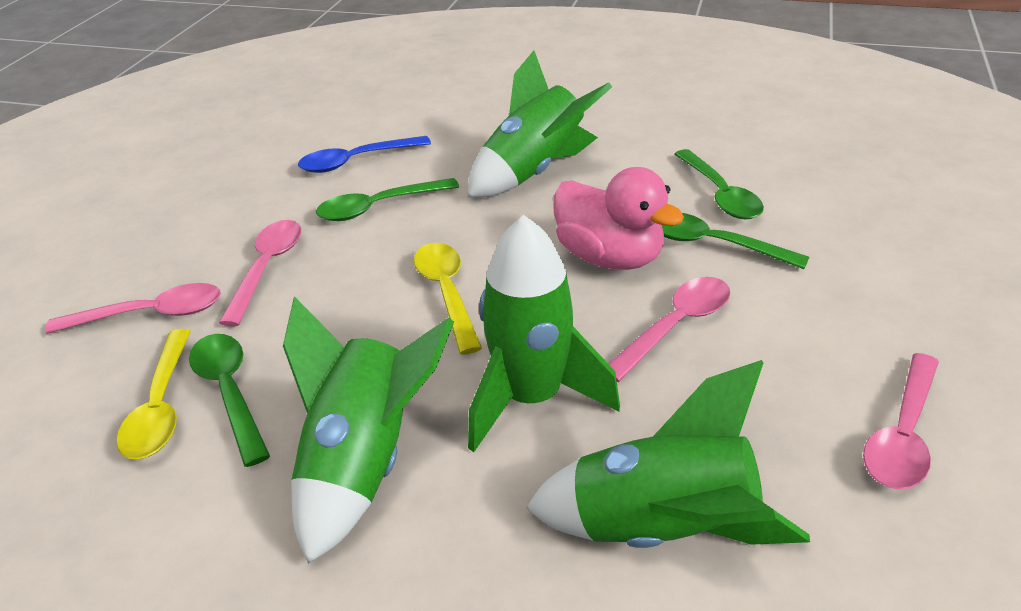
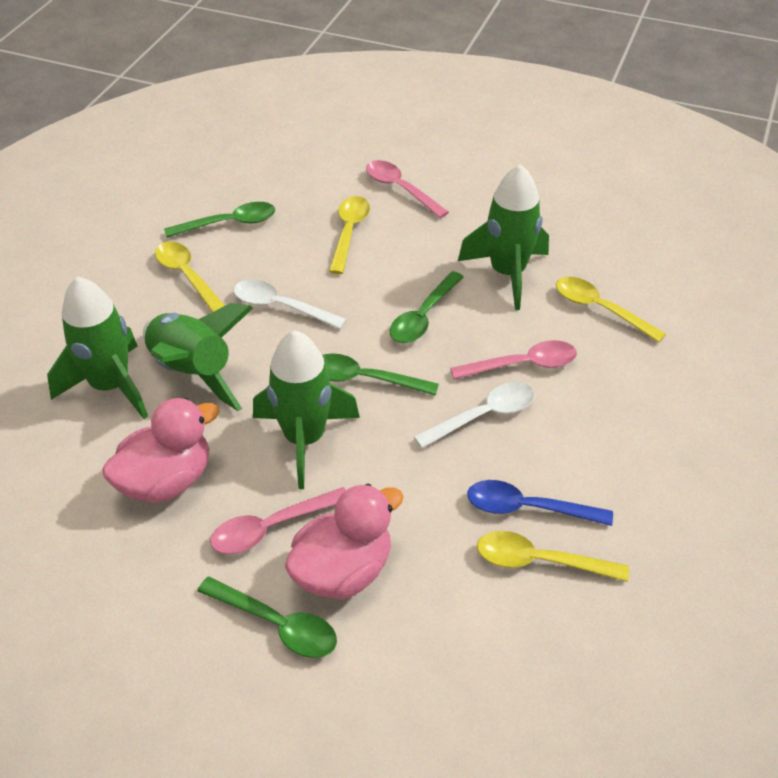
pink duck: [553,167,684,270] = 1 -> [102,398,220,503] [285,484,404,600] = 2
pink spoon: [45,283,221,334] [219,220,301,326] [609,277,730,382] [863,353,939,490] = 4 -> [210,487,346,554] [366,160,449,218] [450,340,577,380] = 3
white spoon: none = 0 -> [233,280,347,329] [414,382,534,448] = 2
yellow spoon: [116,329,191,459] [414,243,482,354] = 2 -> [155,242,225,312] [329,196,370,274] [477,531,629,582] [556,277,666,343] = 4

